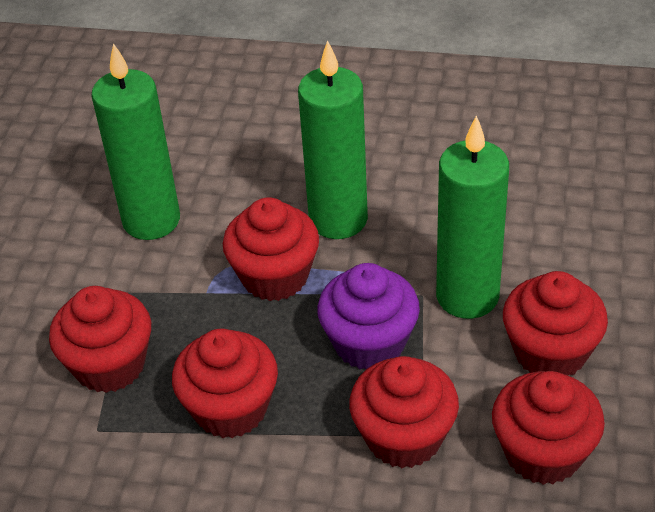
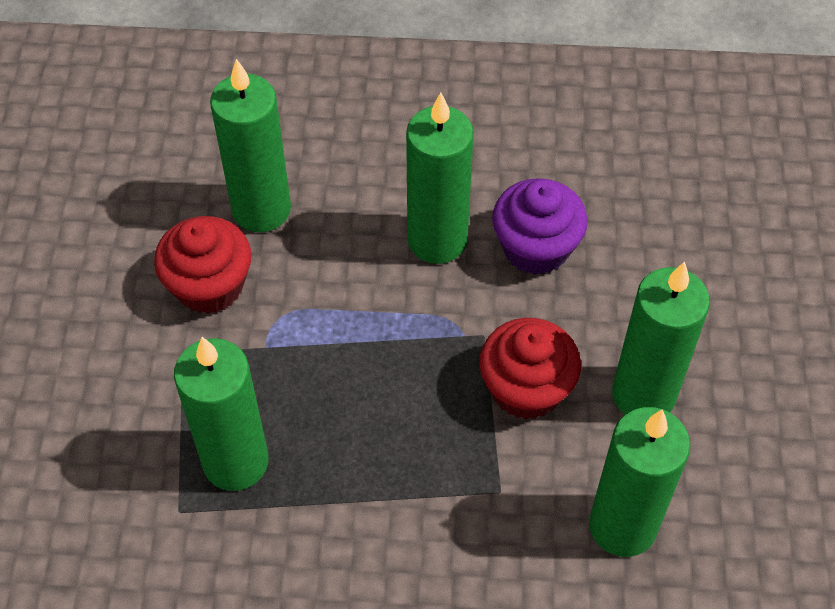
green candle: [92,43,180,240] [298,40,368,239] [436,115,509,319] = 3 -> [174,337,269,491] [210,59,291,232] [406,92,474,264] [589,407,690,557] [612,262,710,414] = 5
red cupcake: [49,286,151,393] [172,328,278,438] [223,197,319,301] [349,356,459,468] [492,371,605,485] [503,271,608,376] = 6 -> [154,216,251,314] [479,318,581,420] = 2

